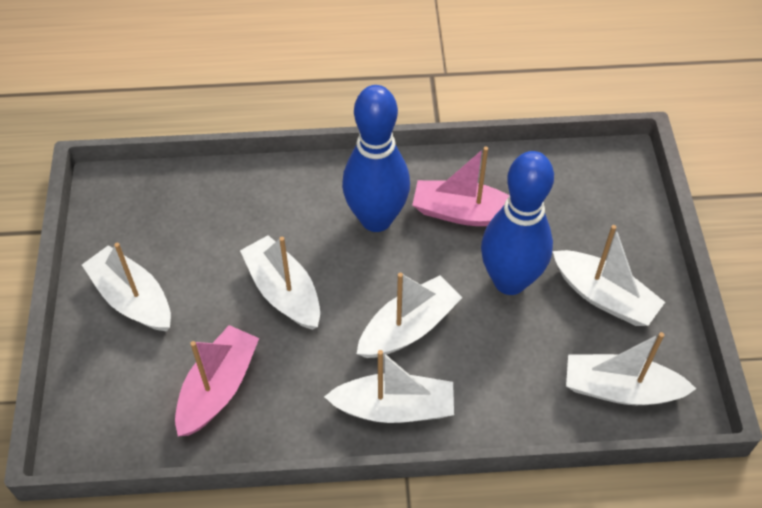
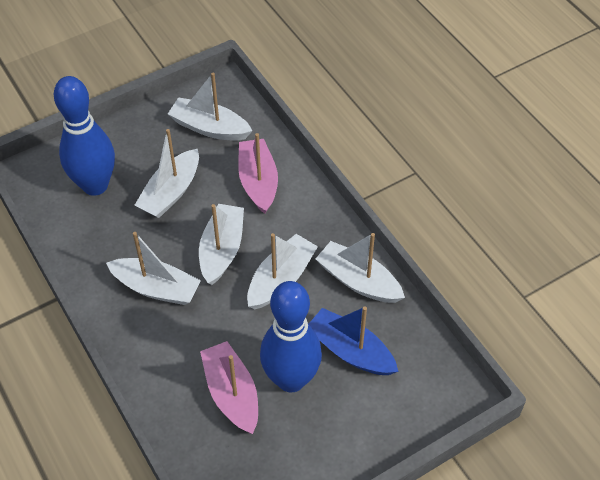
blue boat: none = 0 -> [309,306,398,375] = 1

